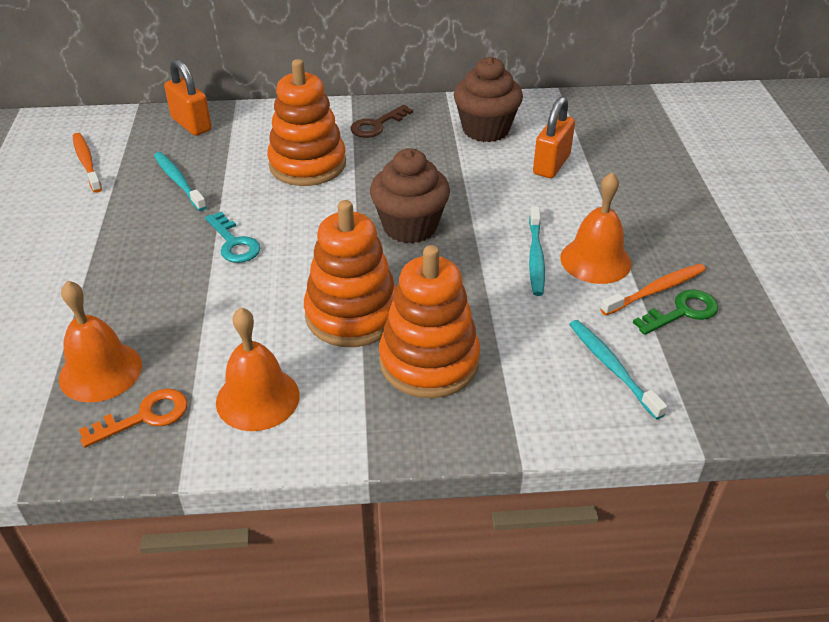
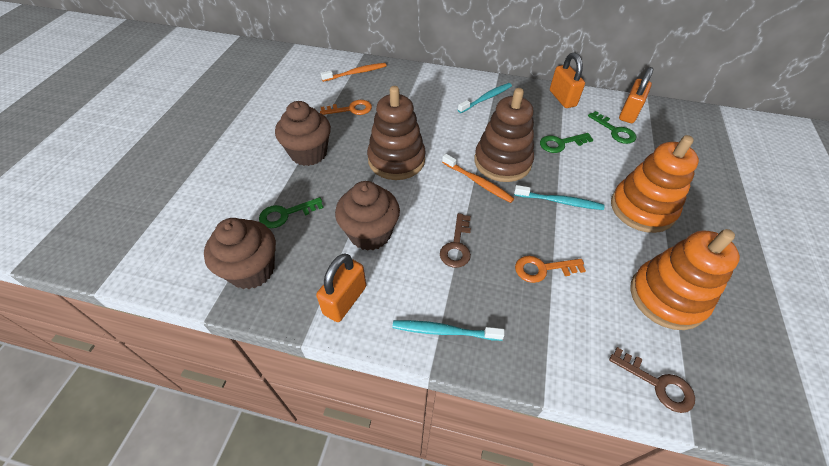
brown cupcake: [370,148,450,243] [454,57,523,142] = 2 -> [204,218,276,289] [275,101,331,166] [335,181,400,251] = 3
brown key: [350,105,413,138] = 1 -> [440,213,471,268] [609,347,695,413] = 2
brown stacking toy: none = 0 -> [367,86,426,180] [474,88,534,182] = 2
green key: [633,289,718,335] = 1 -> [259,197,323,228] [540,133,593,153] [588,111,636,144] = 3
orange bell: [59,280,142,402] [216,307,300,431] [560,172,631,284] = 3 -> none = 0
orange key: [79,389,188,448] = 1 -> [320,100,372,115] [515,256,586,283] = 2
orange padlock: [164,59,212,136] [533,96,575,178] = 2 -> [316,253,366,322] [550,53,585,108] [619,67,653,123] = 3
orange stacking toy: [267,59,346,186] [304,200,396,347] [379,245,480,398] = 3 -> [611,135,699,233] [631,229,740,330] = 2
turquoise key: [205,211,260,263] = 1 -> none = 0

